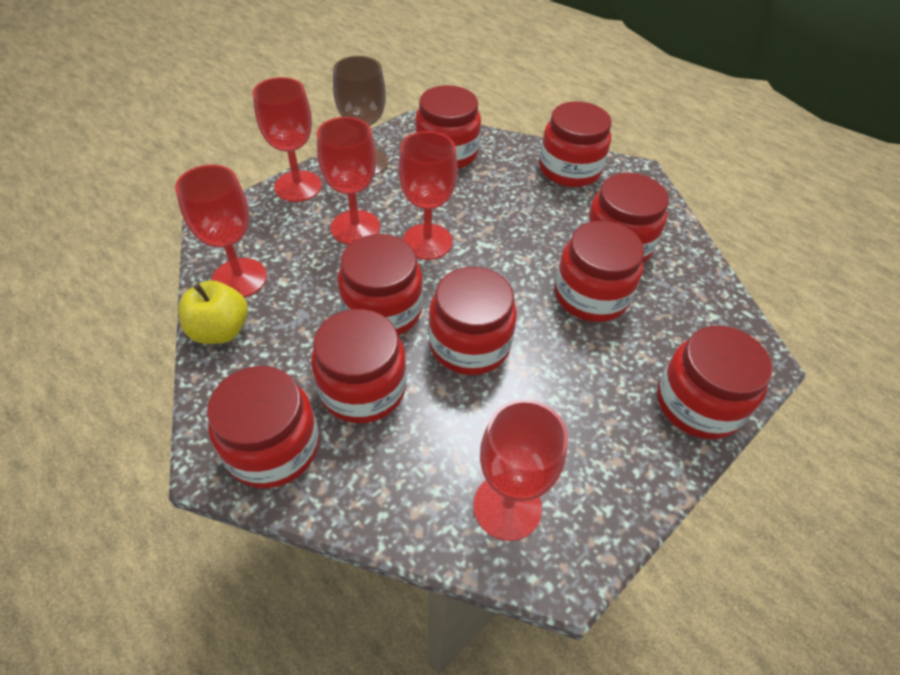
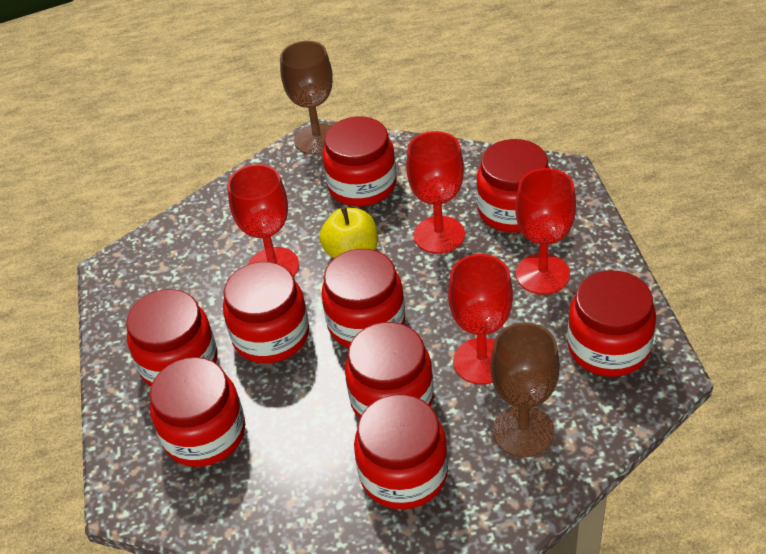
brown goblet: [333,56,388,176] = 1 -> [280,41,333,155] [490,323,560,457] = 2
red goblet: [175,165,267,298] [253,77,322,202] [317,117,380,245] [398,131,457,260] [473,399,568,541] = 5 -> [227,164,299,277] [406,131,465,254] [448,254,513,385] [515,168,576,295] = 4

